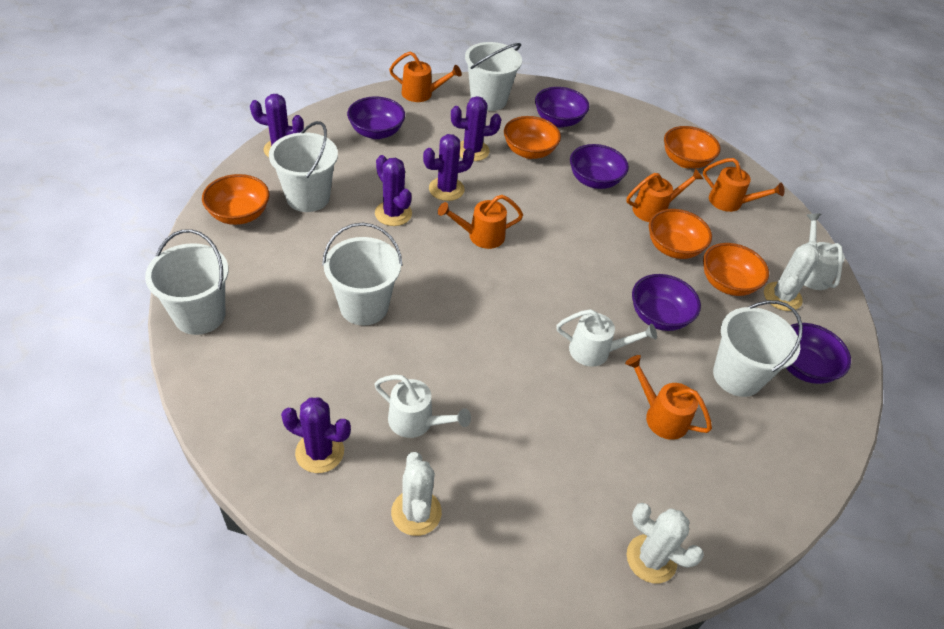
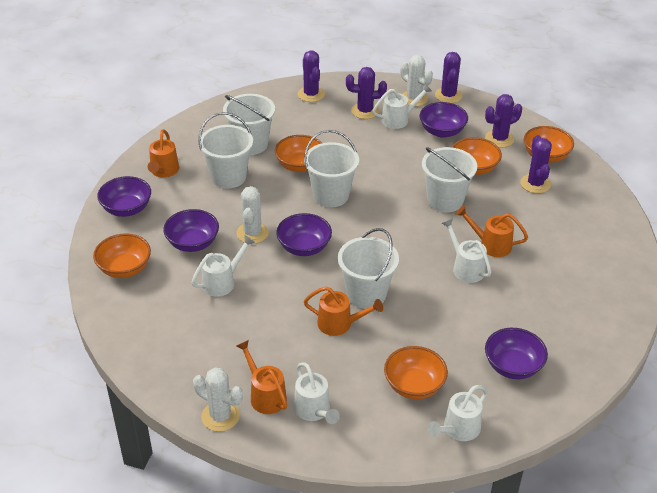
orange watering can: [389,52,462,102] [438,195,523,249] [625,355,712,440] [626,168,703,222] [703,158,784,212] = 5 -> [148,129,179,177] [237,340,287,414] [304,286,383,336] [456,206,528,257] = 4
white watering can: [374,375,471,438] [556,309,657,367] [804,214,845,290] = 3 -> [191,235,255,297] [294,362,340,424] [373,84,432,129] [427,385,488,441] [441,218,492,283] = 5

